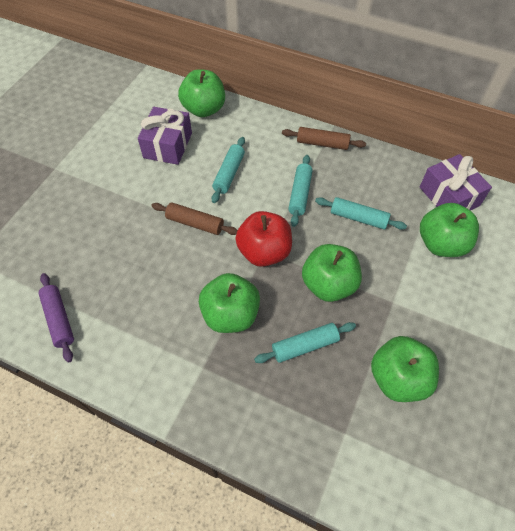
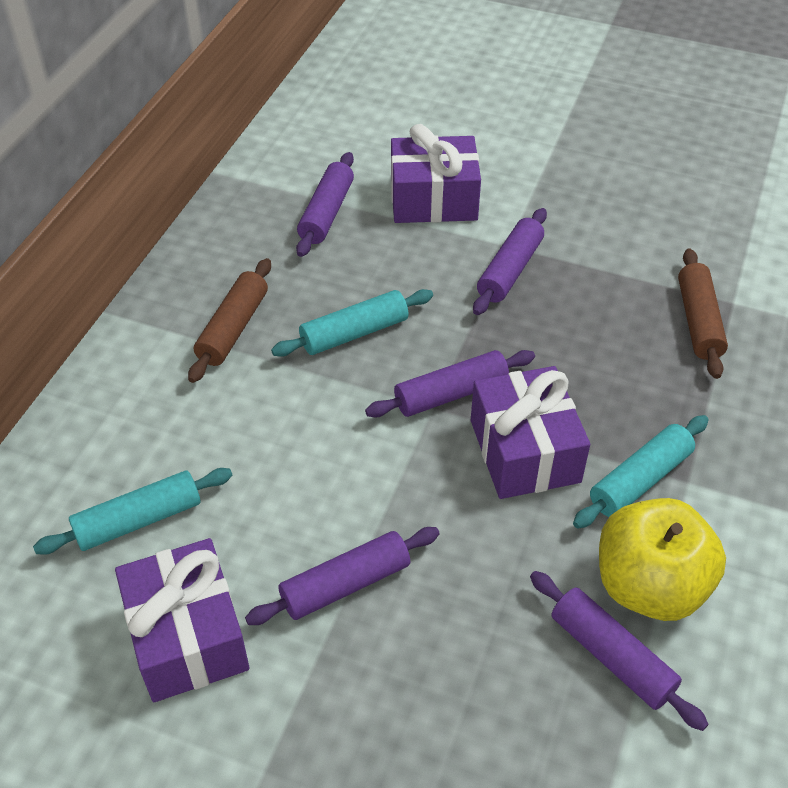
green apple: [178,69,225,117] [199,273,260,333] [302,244,362,302] [371,336,439,402] [420,203,479,257] = 5 -> none = 0
purple gift: [138,107,192,165] [420,154,492,211] = 2 -> [115,538,250,702] [391,124,481,223] [471,366,590,499] = 3
purple rolling pin: [38,273,74,363] = 1 -> [245,527,440,625] [296,152,354,257] [365,350,535,418] [473,208,547,315] [530,571,709,731] = 5
red apple: [235,211,292,267] = 1 -> none = 0
turquoise rolling pin: [211,137,245,203] [254,322,356,363] [288,155,313,227] [315,197,407,230] = 4 -> [33,468,233,555] [271,289,433,357] [573,415,709,528] = 3
yellow apple: none = 0 -> [599,498,726,621] = 1

